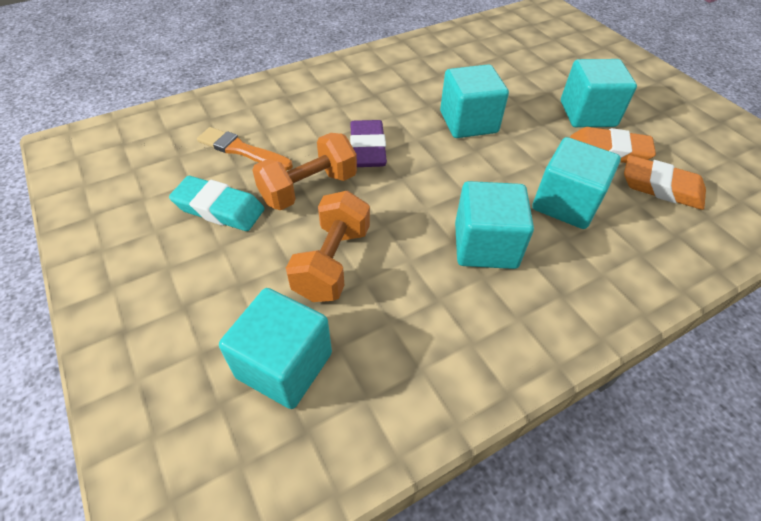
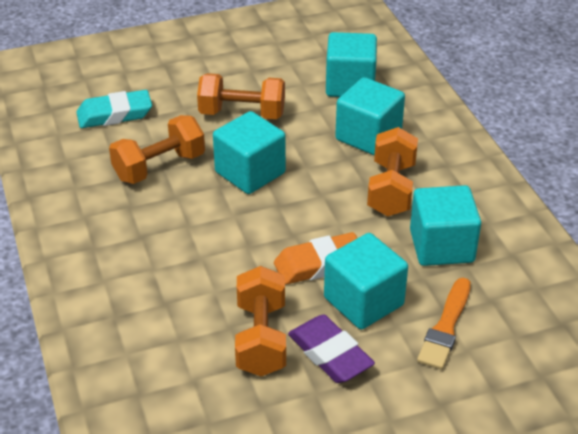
orange dumbbell: [252,133,357,211] [286,191,370,302] = 2 -> [109,115,205,184] [197,73,285,119] [235,266,286,376] [367,127,418,216] = 4
orange eraser: [570,127,656,163] [624,155,706,210] = 2 -> [274,232,357,285] = 1

